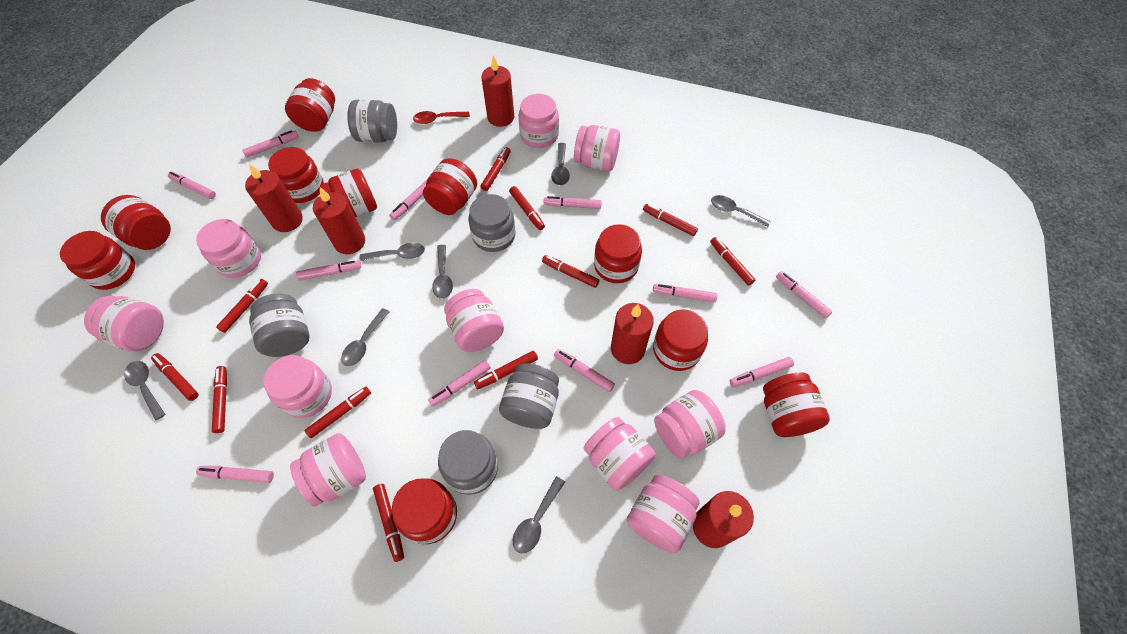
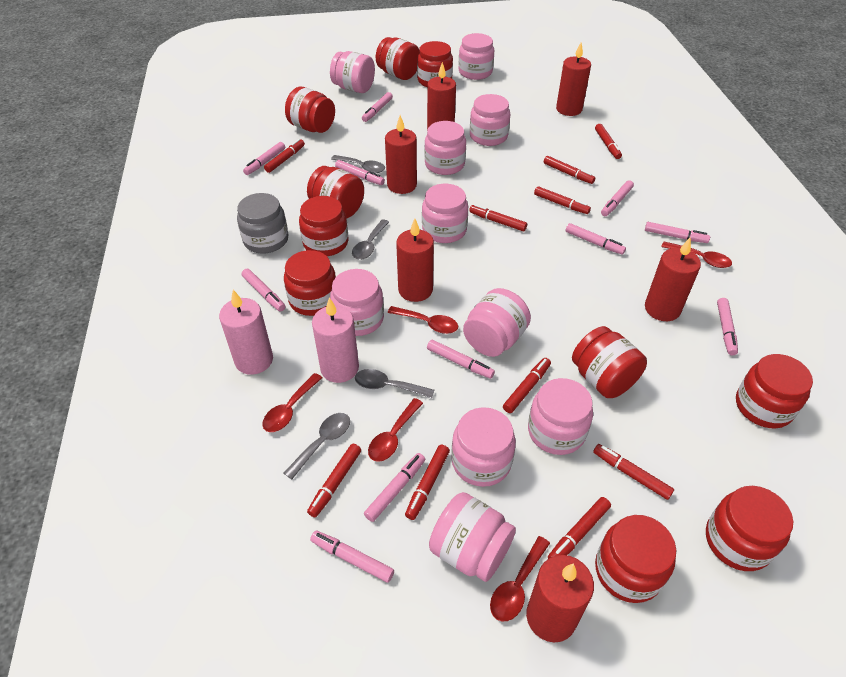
grey jar: [249,294,310,357] [347,100,397,143] [438,430,498,495] [468,194,515,252] [499,363,559,429] = 5 -> [237,193,289,254] = 1
grey spoon: [124,361,165,421] [341,308,390,366] [360,242,425,261] [432,245,453,299] [513,476,565,553] [551,143,570,186] [711,195,771,227] = 7 -> [284,413,350,480] [331,155,385,173] [352,219,389,260] [355,369,434,399] = 4
pink candle: none = 0 -> [219,290,273,375] [312,298,359,383] = 2
red candle: [245,164,303,232] [313,187,365,254] [481,55,514,127] [611,303,654,364] [693,491,754,548] = 5 -> [385,115,417,194] [396,219,434,302] [427,62,456,130] [526,555,594,643] [556,43,591,116] [645,238,701,321] = 6
red marker: [151,353,198,401] [212,366,227,433] [216,279,268,333] [304,387,371,438] [373,484,404,562] [474,351,538,389] [481,147,511,191] [509,186,545,230] [542,255,599,288] [643,204,698,236] [710,237,755,286] = 11 -> [264,139,305,173] [307,444,361,517] [405,445,450,520] [469,204,527,231] [503,358,551,413] [534,186,591,214] [544,156,595,184] [548,497,611,559] [593,444,674,500] [595,124,622,159] = 10
red spoon: [413,111,470,124] = 1 -> [262,373,322,432] [368,398,423,462] [388,306,458,334] [490,536,550,621] [661,241,732,268] = 5

